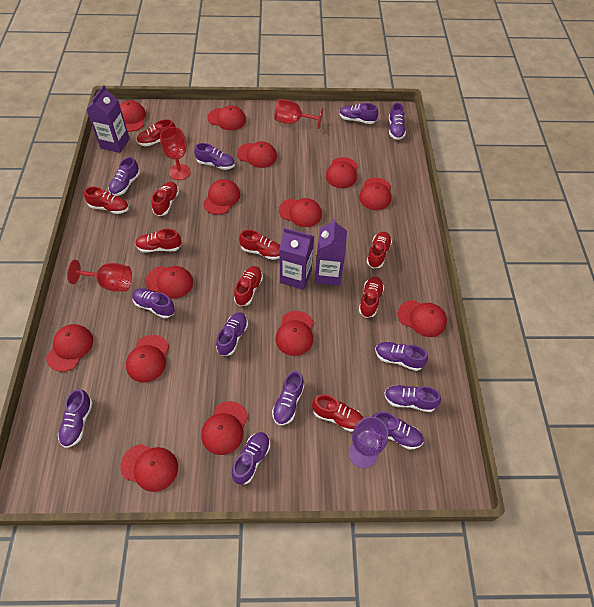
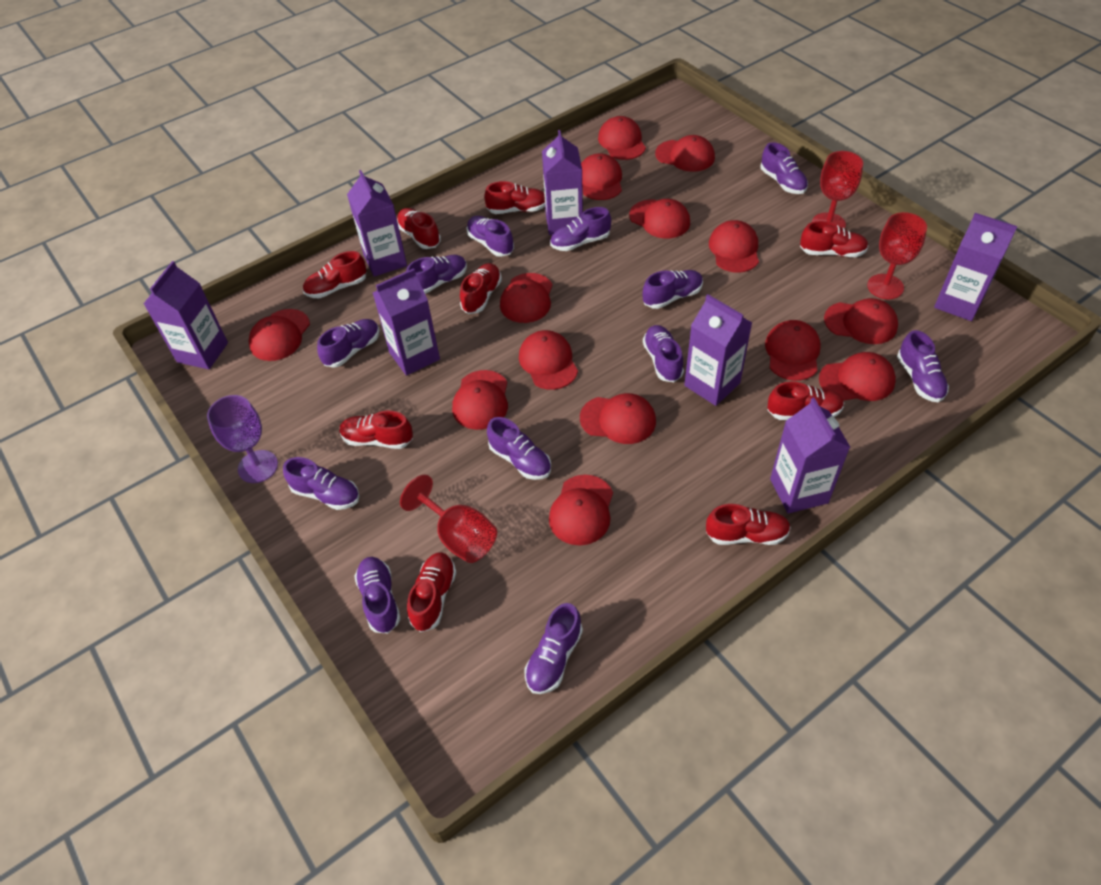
purple carton: [86,85,130,153] [279,228,314,290] [315,218,347,286] = 3 -> [144,261,228,369] [347,170,407,277] [373,268,440,376] [542,130,583,235] [684,294,752,406] [770,397,850,514] [934,213,1017,321] = 7

